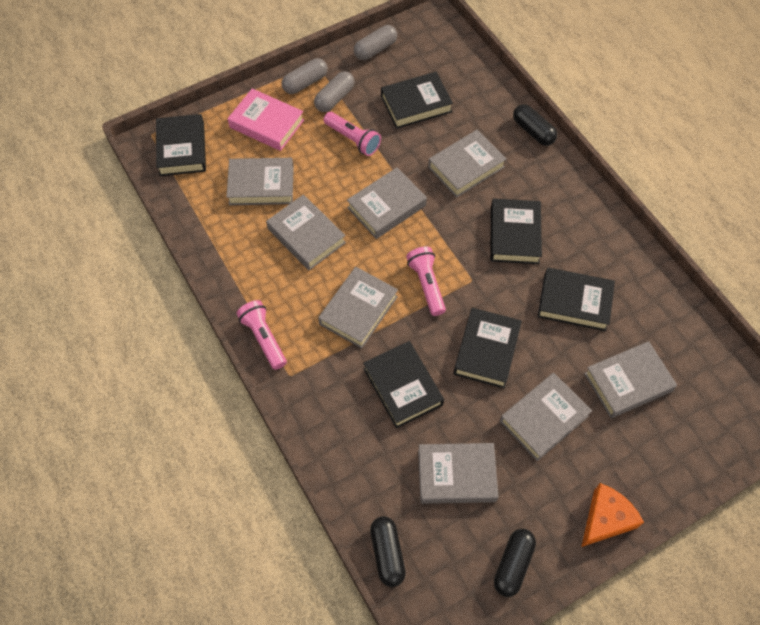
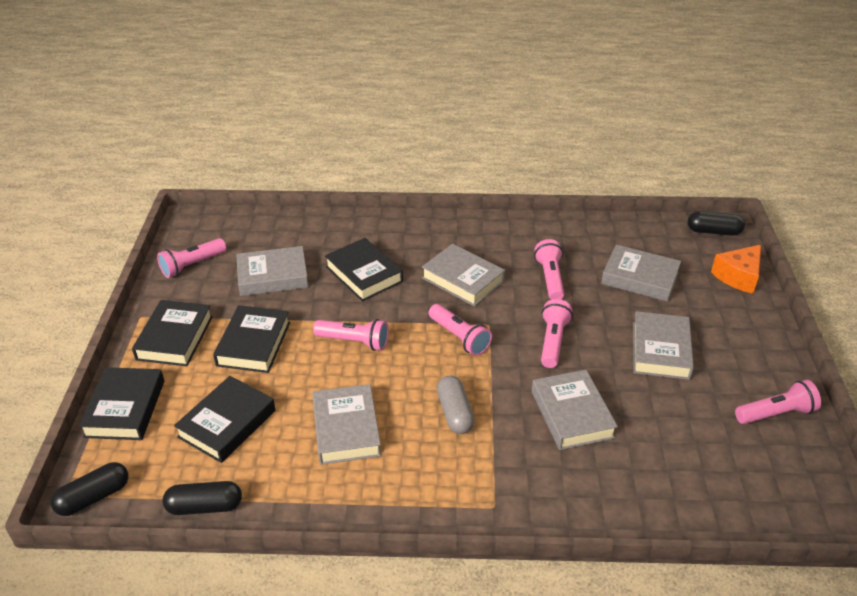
black book: [156,114,206,176] [363,341,444,428] [381,72,453,129] [453,308,522,388] [490,198,542,264] [538,267,615,331] = 6 -> [79,367,164,440] [132,300,213,366] [174,376,275,463] [213,305,290,373] [325,238,403,301] = 5
grey book: [226,158,294,205] [266,195,346,270] [318,267,398,349] [347,167,427,239] [418,443,499,504] [428,129,507,198] [500,373,592,461] [584,341,677,418] = 8 -> [236,246,309,296] [312,384,381,465] [422,244,505,306] [532,370,618,450] [601,244,681,302] [633,311,694,380] = 6
grey capsule: [281,58,328,94] [314,71,355,112] [354,25,397,60] = 3 -> [437,376,475,434] = 1
pink book: [228,88,304,151] = 1 -> none = 0
pink flashlight: [237,300,287,370] [324,112,381,156] [406,246,446,316] = 3 -> [157,238,226,278] [313,319,389,351] [429,304,492,356] [534,239,564,300] [541,299,573,368] [735,380,821,424] = 6

